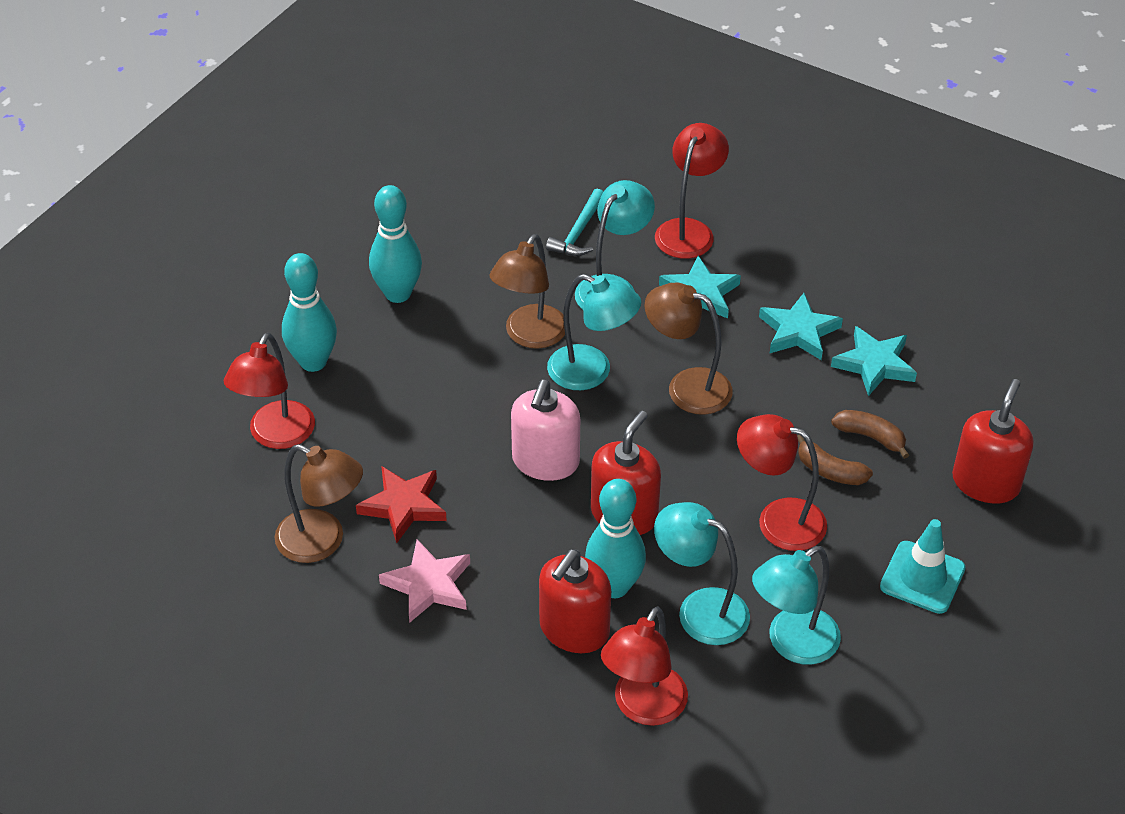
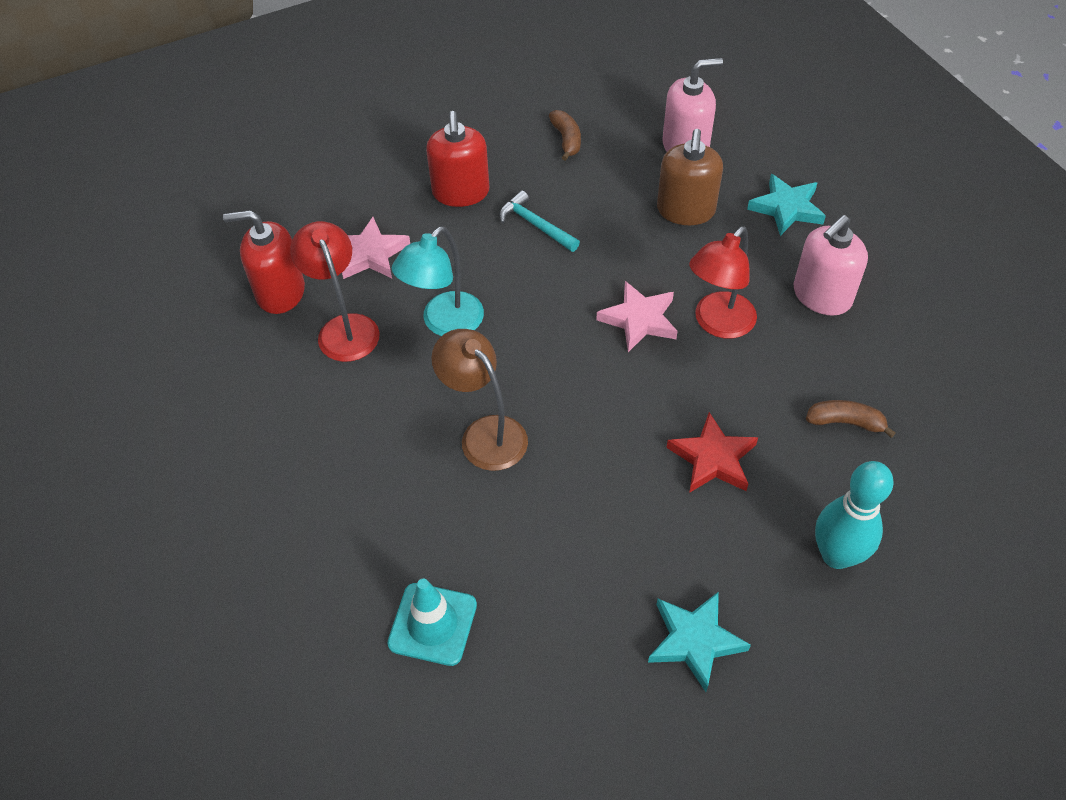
brown lamp: [275,444,363,563] [489,234,565,349] [644,282,733,415] = 3 -> [431,329,528,471] = 1
brown soap dispenser: none = 0 -> [657,129,723,225] = 1
pink soap dispenser: [511,380,580,481] = 1 -> [662,58,723,151] [794,215,868,316] = 2
pink star: [379,539,470,623] = 1 -> [342,217,410,279] [596,281,678,352] = 2
red lamp: [224,333,315,449] [601,606,688,726] [655,123,729,259] [737,414,827,551] = 4 -> [290,221,380,362] [689,226,757,339] = 2
red soap dispenser: [539,549,611,653] [591,411,661,535] [952,379,1034,504] = 3 -> [223,210,305,314] [426,111,490,207] = 2
turquoise bowling pin: [282,253,337,372] [369,185,422,303] [585,479,646,598] = 3 -> [815,461,894,569] = 1
turquoise lamp: [547,274,641,390] [575,180,655,310] [654,502,750,645] [752,546,841,665] = 4 -> [392,226,484,336] = 1
turquoise star: [659,256,741,319] [759,293,843,360] [831,326,917,396] = 3 -> [648,592,751,692] [747,174,826,236] = 2

